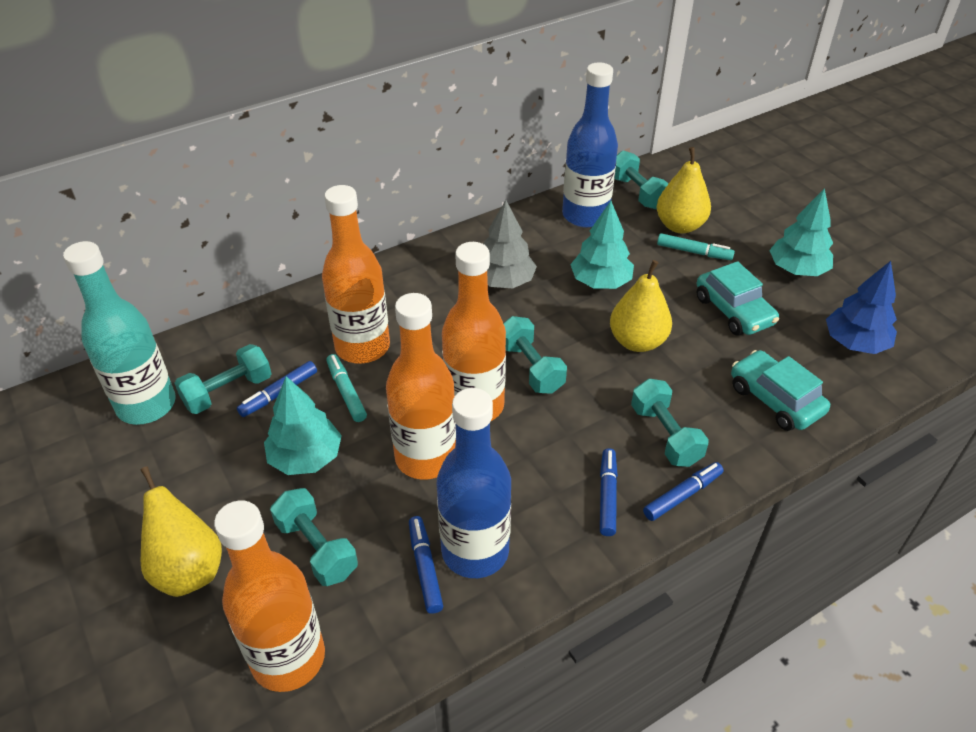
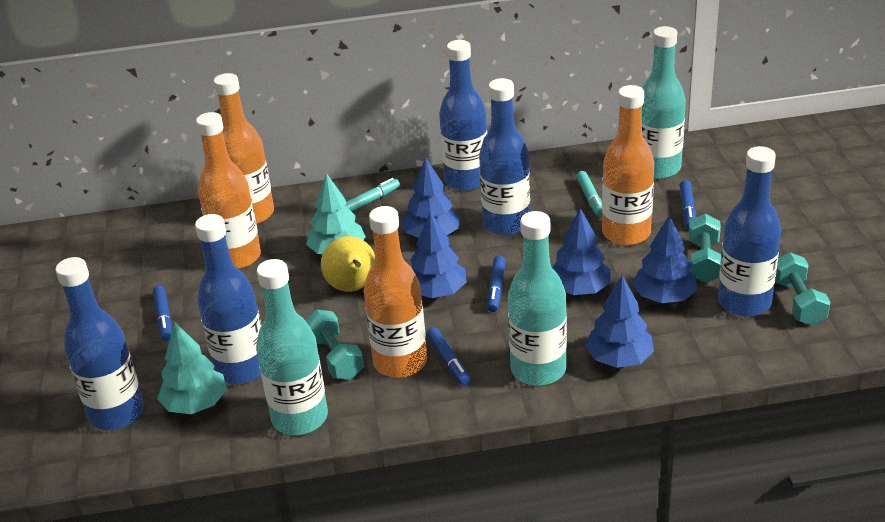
blue bottle: [436,388,511,578] [562,62,618,228] = 2 -> [55,257,144,430] [195,214,261,384] [439,40,487,191] [479,78,530,236] [718,146,781,317] = 5
blue tree: [826,261,897,354] = 1 -> [402,158,460,238] [411,212,467,298] [552,208,611,295] [585,275,654,368] [632,215,697,303] = 5
grey tree: [484,200,537,288] = 1 -> none = 0
turquoise bottle: [63,241,176,425] = 1 -> [256,259,328,435] [508,211,567,386] [642,26,686,179] = 3
turquoise car: [697,261,779,336] [731,350,830,431] = 2 -> none = 0
turquoise dumbbell: [174,344,272,414] [270,488,358,586] [503,316,567,394] [614,150,668,209] [631,379,709,467] = 5 -> [305,310,364,379] [689,214,721,283] [775,252,831,326] = 3
turquoise tree: [264,376,342,475] [570,201,634,289] [769,188,833,276] = 3 -> [157,322,227,414] [306,173,366,254] = 2
yellow pear: [141,466,222,597] [610,260,672,352] [657,147,711,233] = 3 -> [321,236,375,292] = 1

